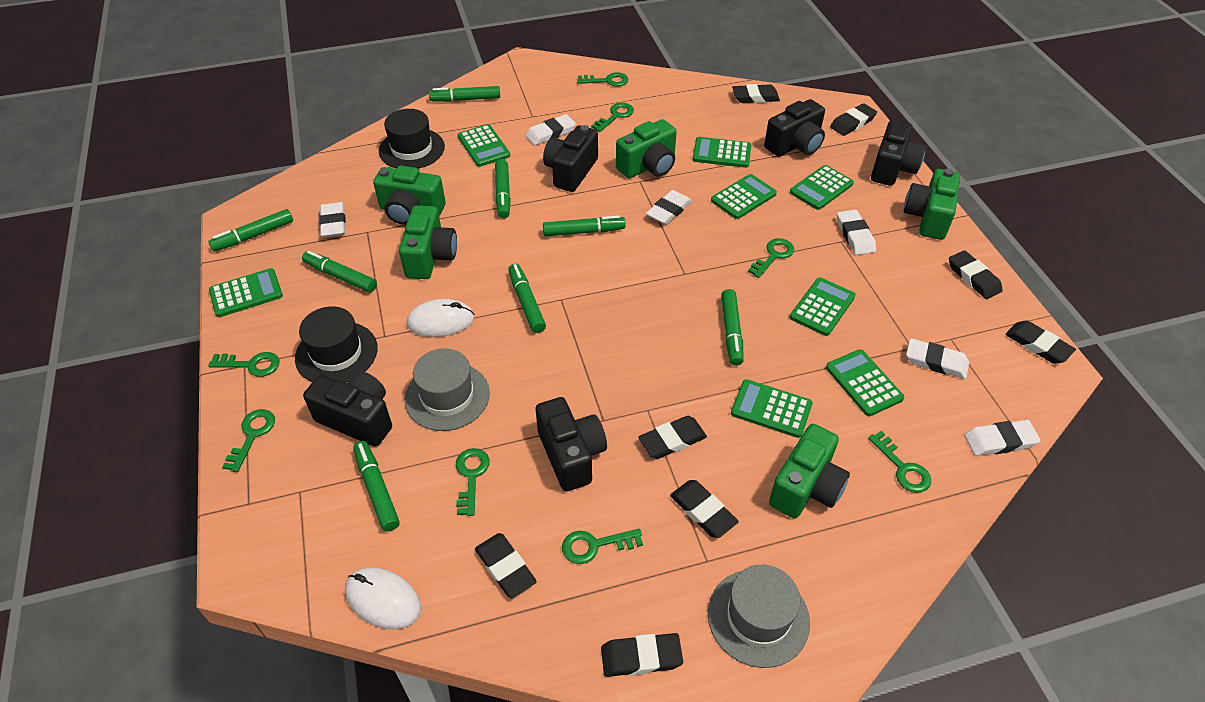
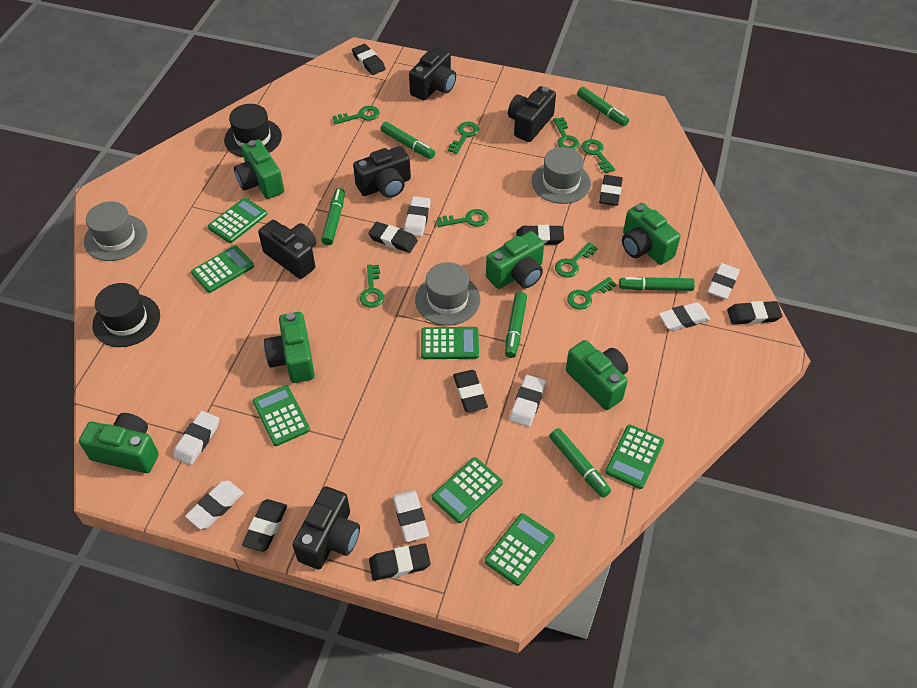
green calculator: [209,268,283,317] [458,124,510,167] [693,137,751,168] [711,174,777,219] [731,379,813,438] [790,165,854,210] [790,278,856,336] [826,349,904,416] = 8 -> [191,246,254,293] [208,198,267,243] [253,385,310,446] [421,327,479,359] [432,457,503,523] [485,513,555,586] [605,425,664,489] = 7
green camera: [373,166,446,225] [399,205,457,279] [616,119,677,178] [769,424,850,519] [904,169,960,240] = 5 -> [79,413,159,473] [234,139,284,199] [264,312,315,383] [486,231,544,289] [566,340,628,410] [622,203,681,265] = 6
green marker: [208,209,293,252] [302,251,377,293] [353,441,400,532] [429,86,500,102] [495,159,511,218] [508,264,546,333] [543,215,625,237] [721,289,744,366] = 8 -> [321,188,345,245] [381,122,435,159] [505,292,527,358] [549,428,611,498] [577,87,629,126] [619,277,695,291] = 6
grey hat: [405,349,490,431] [708,565,810,668] = 2 -> [84,201,147,261] [415,262,480,326] [532,147,591,204] = 3
white eraser: [319,202,346,237] [526,114,576,146] [646,190,692,225] [837,210,876,255] [906,338,969,379] [964,420,1041,456] = 6 -> [173,411,219,465] [185,481,244,529] [393,490,429,542] [404,196,431,237] [510,375,546,427] [659,302,710,331] [707,263,740,299] = 7
white mouse: [345,568,421,630] [407,299,475,337] = 2 -> none = 0

